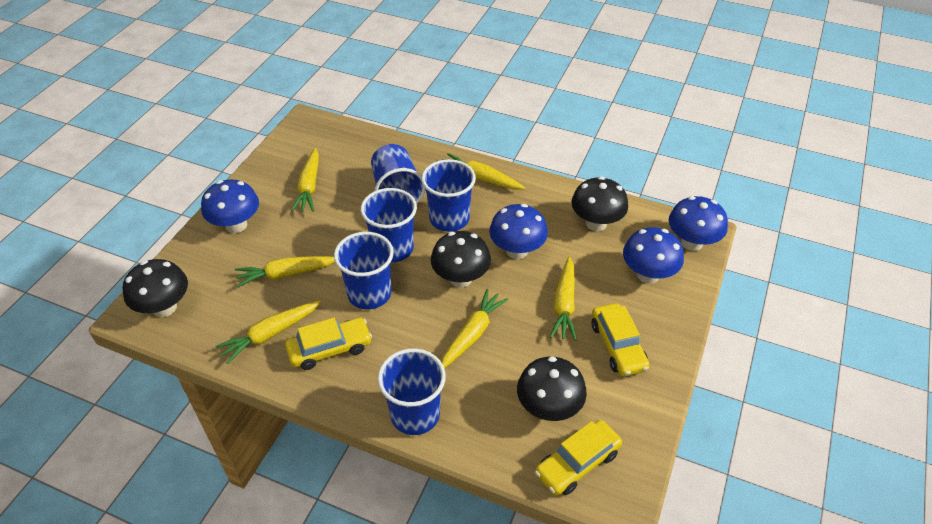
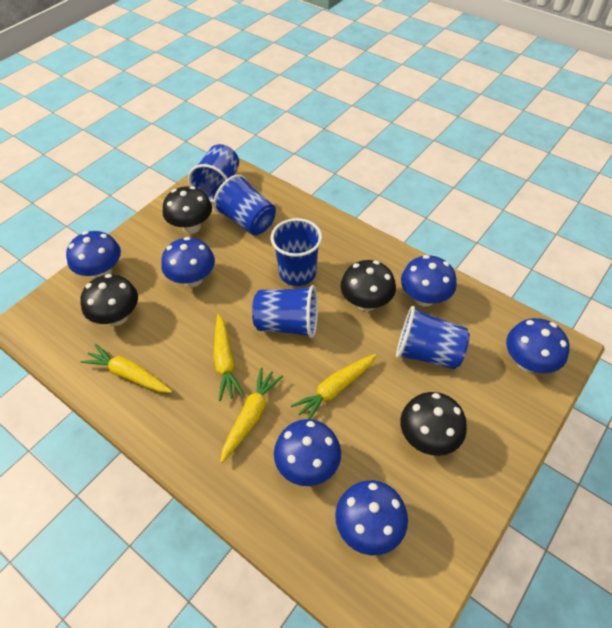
blue mushroom: [201,179,259,233] [489,204,548,259] [623,227,684,284] [669,196,728,251] = 4 -> [66,231,121,279] [161,237,215,287] [274,419,341,486] [335,480,408,555] [401,255,457,306] [506,318,570,373] = 6
yellow car: [285,318,372,370] [535,420,622,496] [592,303,649,376] = 3 -> none = 0
yellow carrot: [216,301,321,364] [235,256,335,287] [291,148,319,212] [441,289,509,369] [443,153,525,190] [550,256,577,341] = 6 -> [81,344,172,393] [213,314,244,401] [220,368,283,463] [291,354,377,419] = 4

